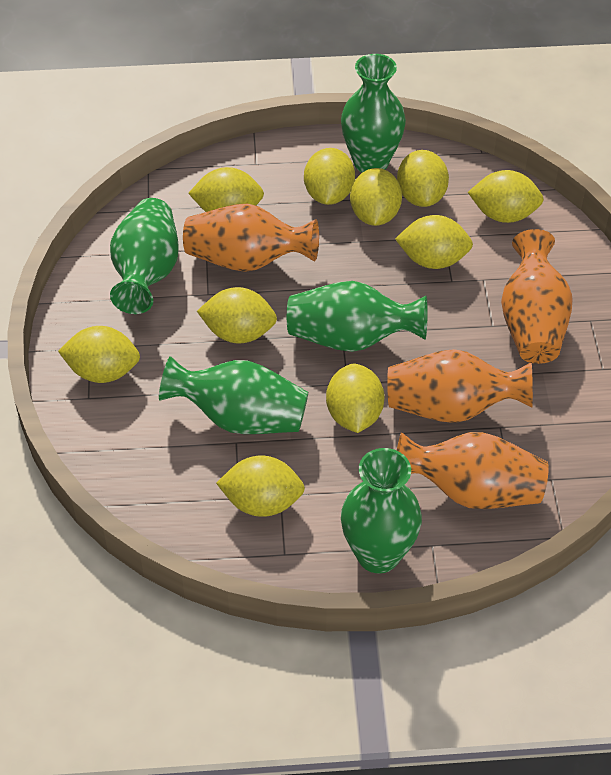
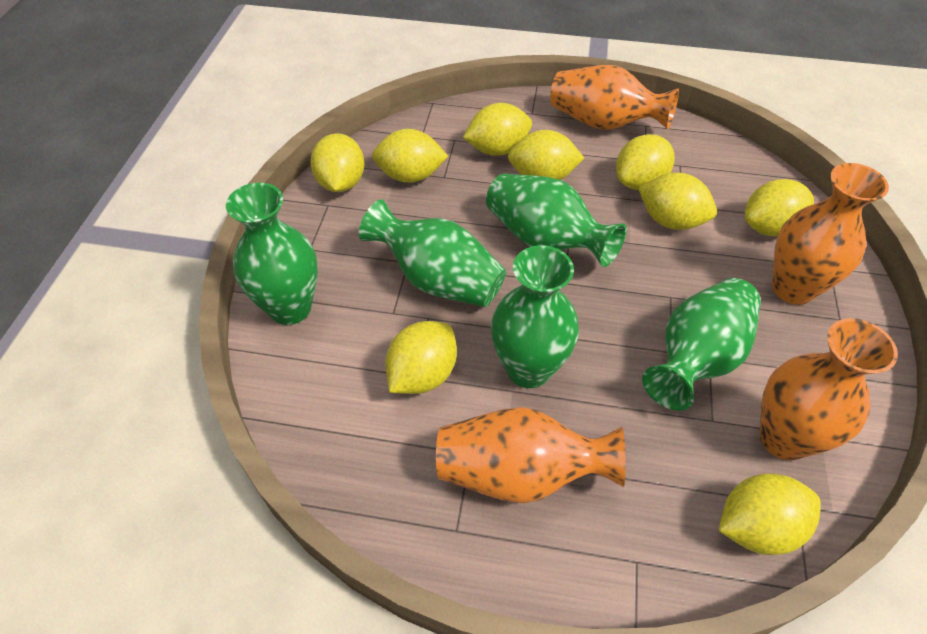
yellow lemon: [58,326,140,383] [188,167,264,212] [197,287,277,343] [216,455,305,517] [304,148,355,205] [326,364,384,433] [350,168,402,226] [395,215,473,269] [397,150,449,207] [468,170,544,223] = 10 -> [310,133,365,192] [372,129,448,183] [385,321,457,394] [463,103,532,156] [508,130,584,180] [616,134,675,190] [638,173,717,230] [719,473,821,555] [745,179,814,237] = 9

